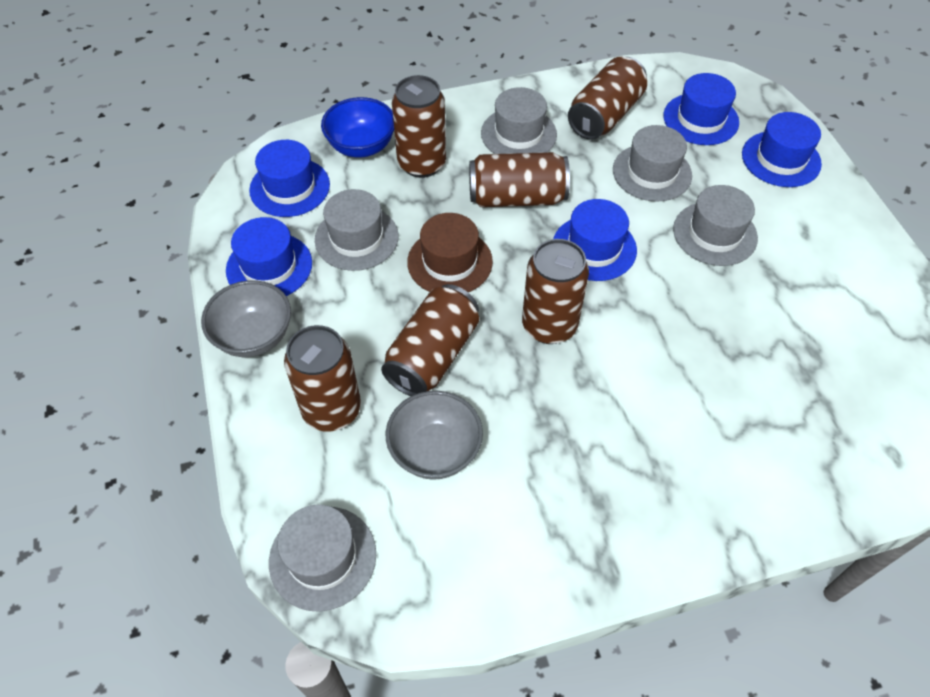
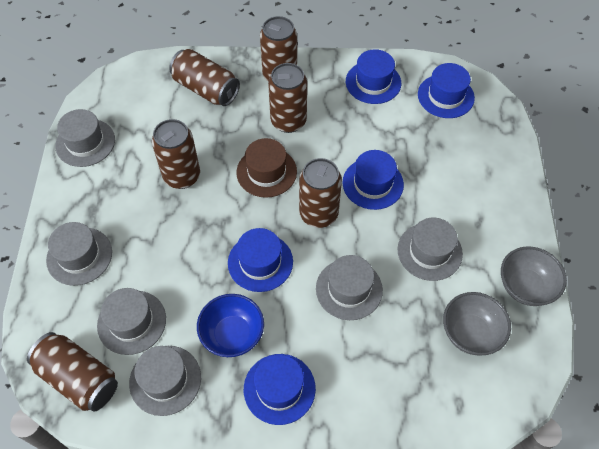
grey hat: [269,505,376,612] [315,189,398,271] [481,87,557,154] [613,125,692,202] [673,185,758,266] = 5 -> [46,222,112,286] [55,109,115,167] [97,288,166,355] [129,346,201,416] [316,255,383,320] [397,218,463,281] = 6

